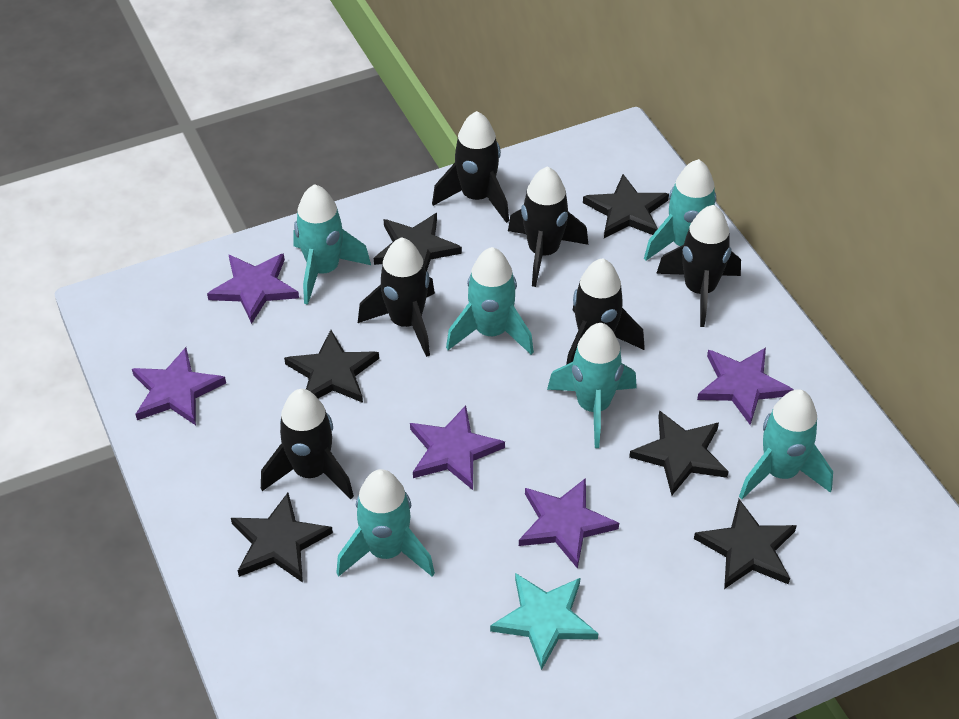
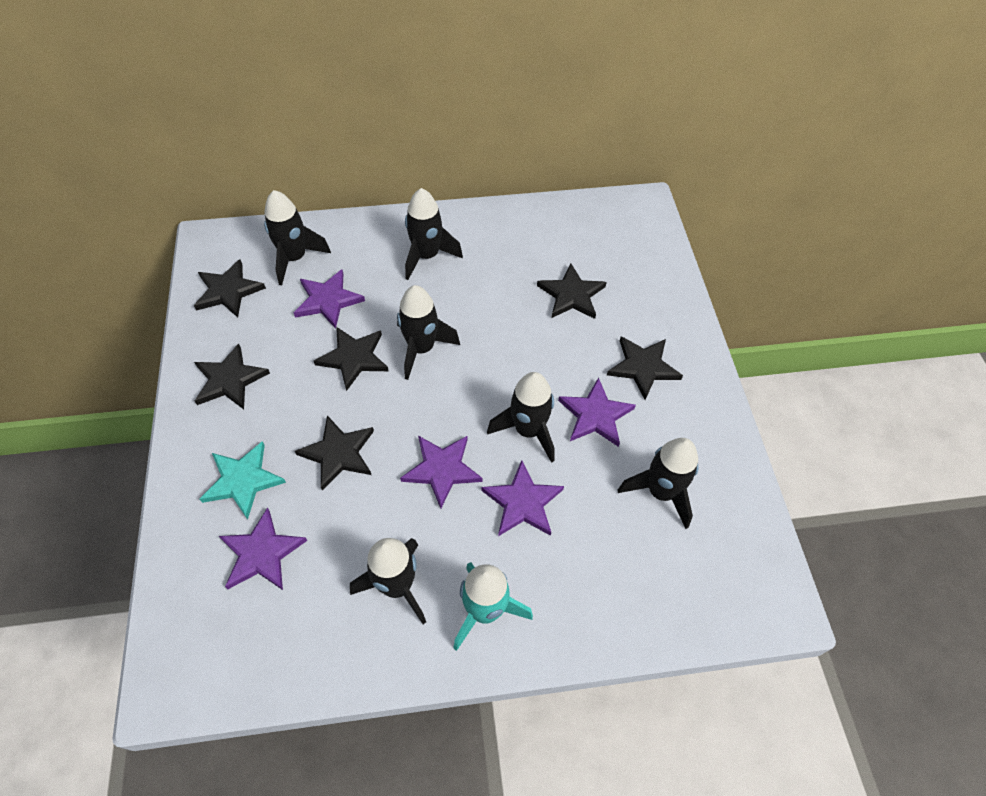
turquoise rocket: [293,184,371,305] [336,469,435,577] [446,247,534,355] [547,323,637,448] [644,159,716,261] [739,389,833,499] = 6 -> [454,562,533,651] = 1

